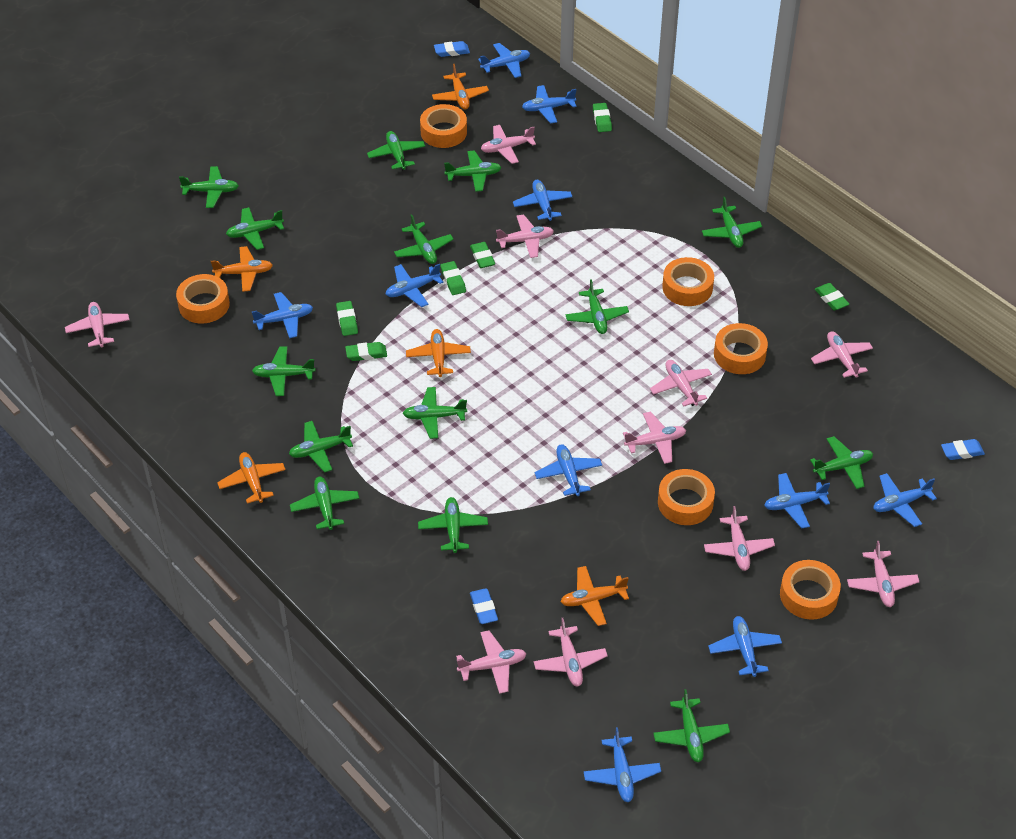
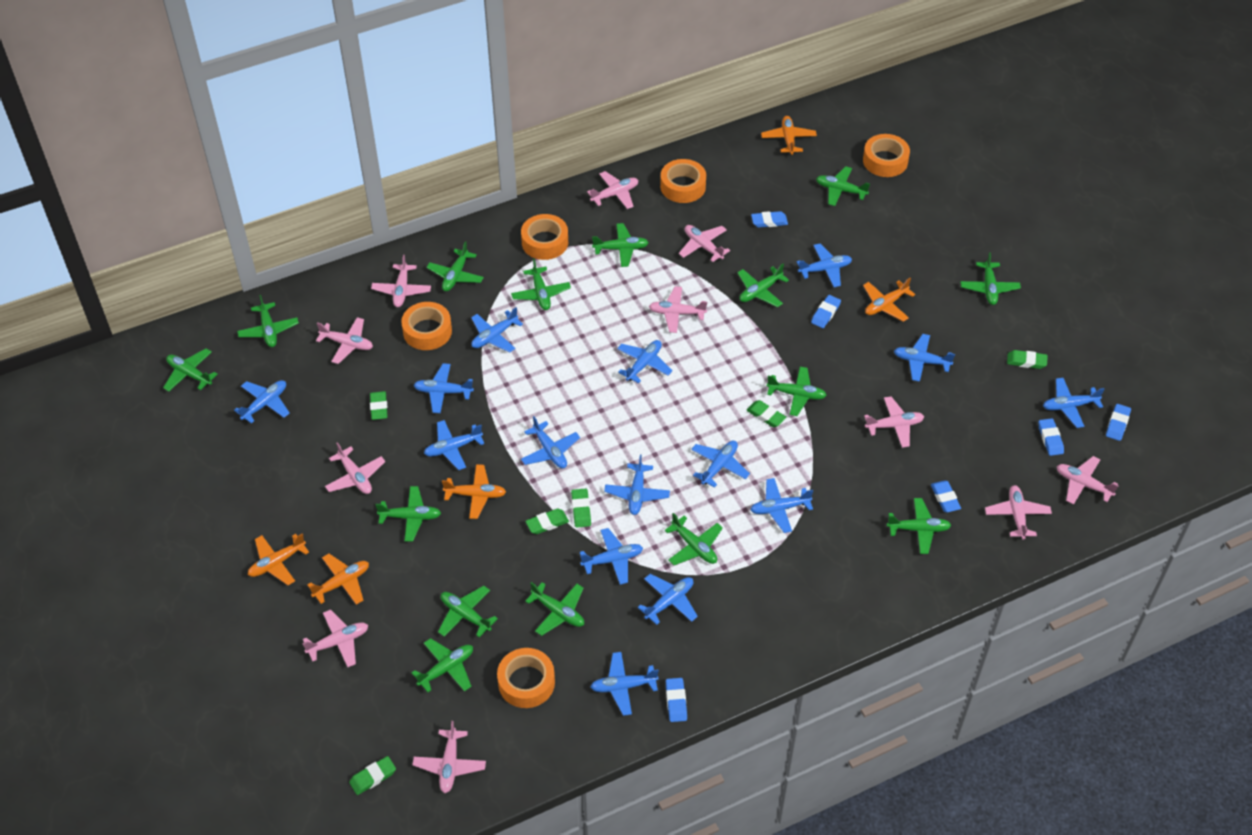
blue eraser: [434,41,470,57] [470,589,498,624] [941,439,985,460] = 3 -> [666,678,687,722] [751,211,788,228] [811,295,841,328] [931,480,961,512] [1039,418,1064,456] [1106,404,1131,441] = 6
blue plane: [252,292,313,338] [386,264,444,307] [478,43,530,78] [513,180,573,221] [522,85,576,124] [535,444,602,496] [584,727,661,802] [708,616,782,677] [764,473,830,528] [873,473,937,527] = 10 -> [234,380,290,424] [414,363,474,413] [424,420,484,470] [471,307,523,353] [521,416,580,469] [580,528,643,585] [591,652,659,716] [604,455,670,515] [617,340,673,383] [638,574,698,625] [691,441,750,488] [751,478,813,533] [797,244,852,287] [894,334,955,382] [1043,378,1104,428] = 15
green plane: [179,166,239,208] [226,207,284,250] [252,346,316,396] [289,421,353,473] [290,477,359,530] [367,131,425,171] [394,214,454,264] [403,387,467,439] [418,497,488,553] [444,150,502,192] [565,279,629,334] [653,689,730,762] [702,197,762,248] [810,436,873,489] = 14 -> [163,348,218,392] [237,295,299,347] [375,486,441,542] [412,638,473,692] [426,241,484,291] [438,586,498,638] [511,259,571,310] [525,582,584,636] [592,223,649,267] [665,513,723,565] [737,264,789,307] [767,367,827,416] [816,166,870,206] [887,498,951,554] [960,252,1021,305] = 15
orange tape: [176,274,230,323] [420,104,467,148] [658,469,715,525] [662,257,714,306] [714,323,768,374] [780,560,841,620] = 6 -> [401,302,452,350] [497,648,555,708] [521,214,568,260] [660,159,706,203] [863,134,910,177] = 5
pink plane: [65,302,129,348] [456,630,527,694] [481,125,536,164] [496,214,554,258] [534,618,608,687] [623,411,686,464] [650,360,712,407] [704,506,775,571] [811,331,873,378] [847,541,919,607] = 10 -> [302,610,368,667] [316,317,373,364] [325,442,385,494] [371,255,431,307] [412,721,486,793] [587,171,638,209] [649,286,707,333] [679,225,730,262] [864,396,924,448] [985,485,1052,540] [1057,456,1118,505] = 11

